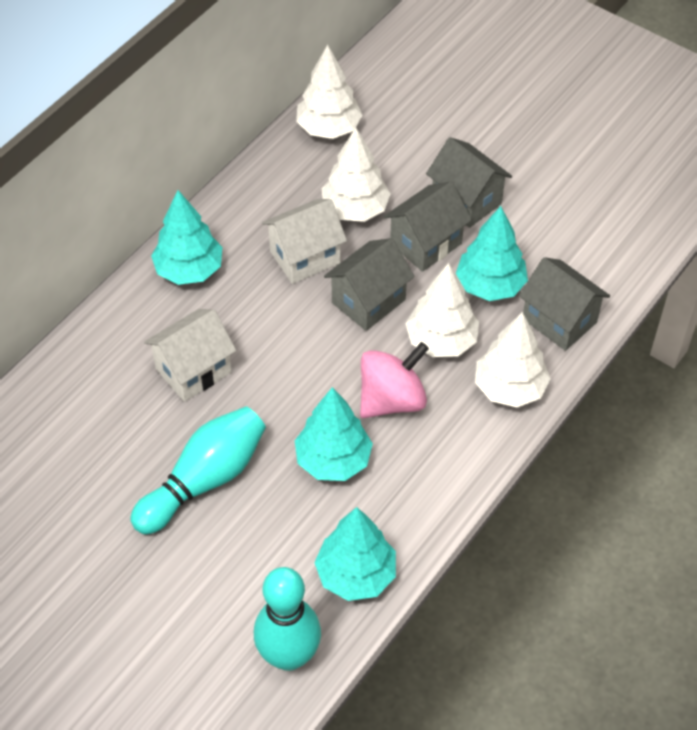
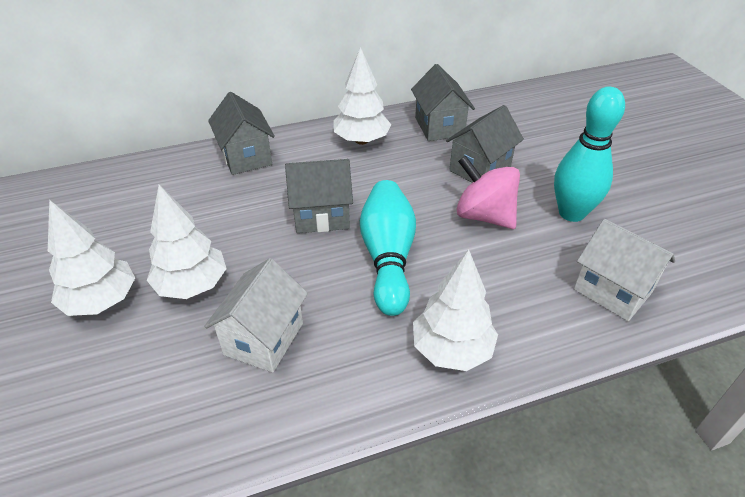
turquoise tree: [151,190,222,285] [295,387,373,481] [314,507,396,601] [456,206,528,301] = 4 -> none = 0

